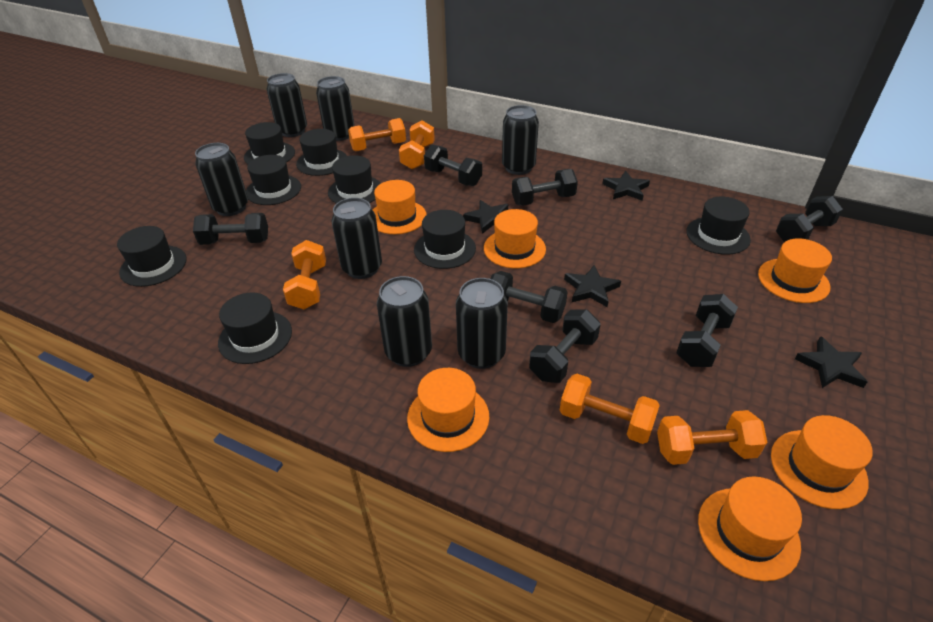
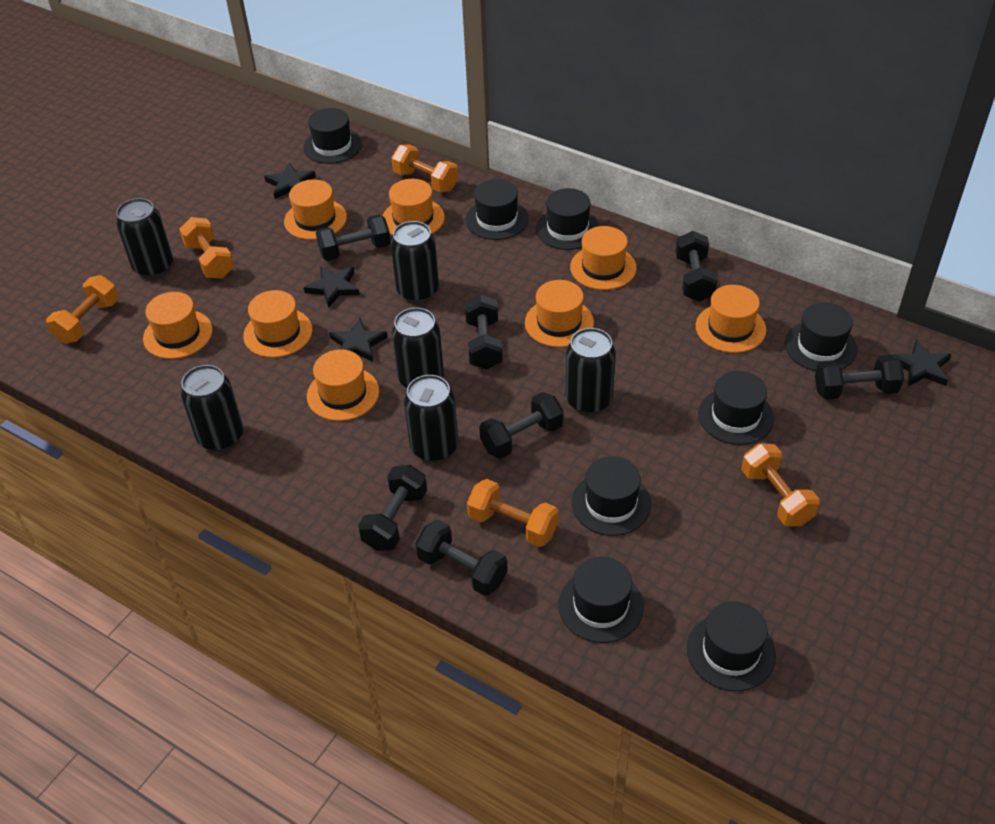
black can: [195,143,248,216] [267,73,307,137] [316,76,355,141] [331,198,382,279] [377,276,432,367] [456,278,508,369] [502,105,539,175] = 7 -> [116,198,173,278] [181,365,243,452] [391,221,439,303] [392,308,444,388] [404,375,458,463] [566,328,616,415] = 6
orange hat: [373,180,427,234] [407,368,489,452] [484,209,546,268] [698,476,802,581] [758,239,832,303] [771,415,873,509] = 6 -> [143,292,213,359] [243,290,313,358] [284,179,347,240] [307,349,379,421] [383,179,445,235] [525,280,594,347] [570,226,637,290] [696,285,766,353] = 8

